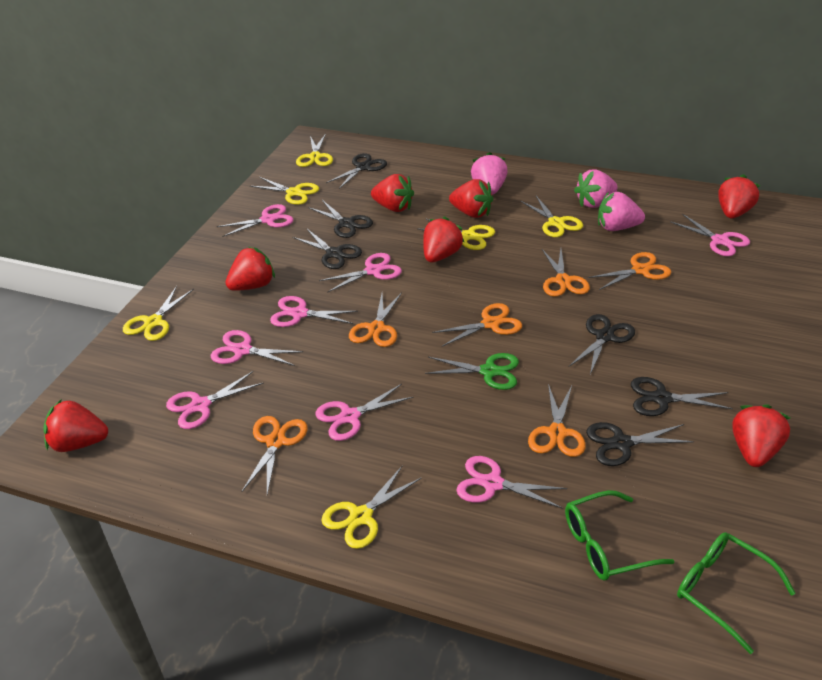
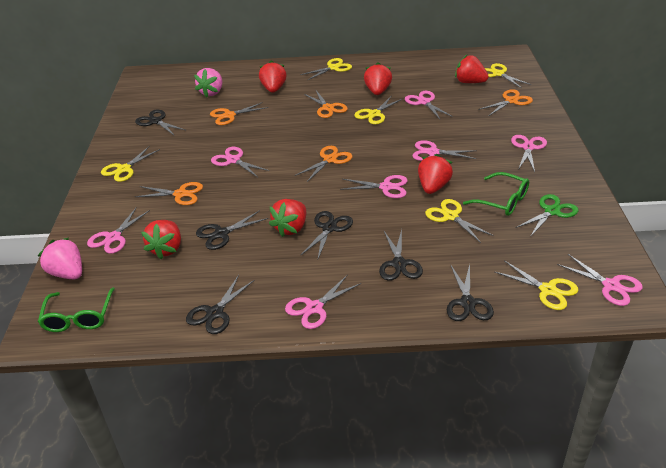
orange scissors: [241,416,308,495] [349,292,402,347] [432,303,522,347] [528,384,586,457] [542,249,590,297] [588,252,671,290] = 6 -> [135,182,203,205] [210,102,268,125] [295,146,352,182] [304,89,348,118] [478,89,533,116] = 5
pink strawberry: [471,152,508,195] [574,169,618,208] [598,192,645,231] = 3 -> [38,238,82,279] [194,68,222,97] = 2
red strawberry: [43,399,108,452] [226,247,275,291] [371,174,414,212] [423,216,464,262] [449,179,493,218] [718,174,760,218] [732,404,790,467] = 7 -> [141,220,181,259] [259,60,287,93] [269,199,306,237] [364,62,392,95] [418,154,453,194] [455,55,489,83] = 6

